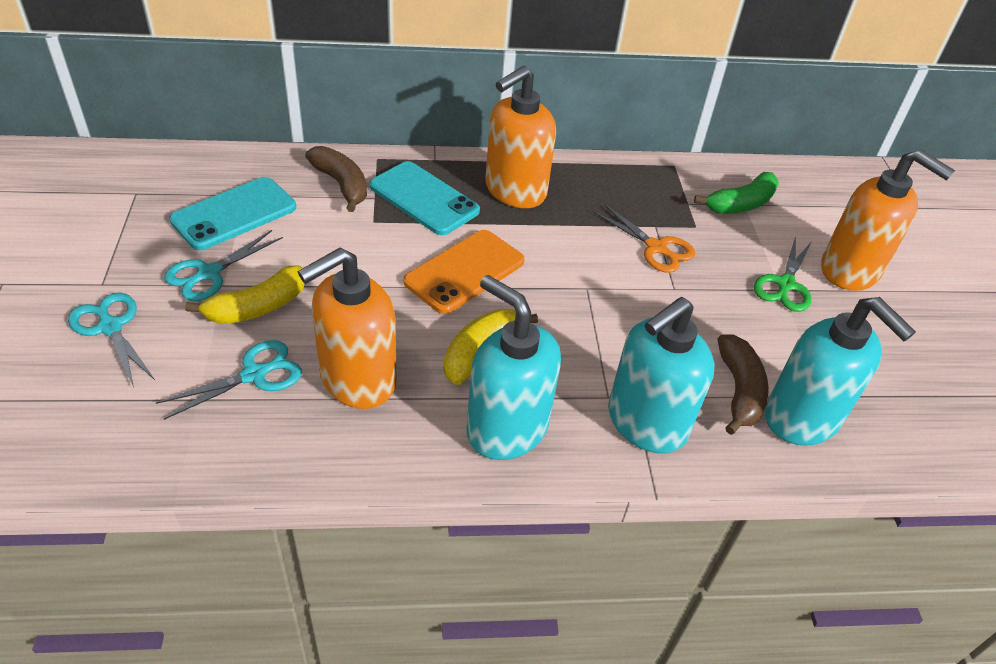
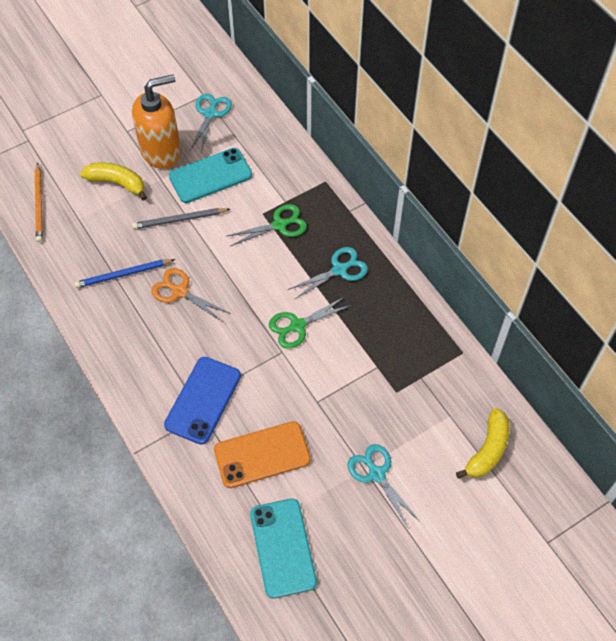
blue pencil: none = 0 -> [74,259,175,288] = 1
blue phone: none = 0 -> [164,357,241,445] = 1
brown banana: [305,146,367,212] [718,334,768,435] = 2 -> none = 0
green banana: [694,172,779,214] = 1 -> none = 0
green scissors: [754,236,812,312] = 1 -> [227,204,307,246] [269,297,352,349] = 2
grey pencil: none = 0 -> [132,208,230,229] = 1
orange pencil: none = 0 -> [35,162,43,242] = 1
orange soap dispenser: [298,248,397,409] [485,65,556,208] [821,149,955,291] = 3 -> [132,75,181,169] = 1
turquoise soap dispenser: [466,275,561,460] [608,297,714,453] [765,297,916,446] = 3 -> none = 0

